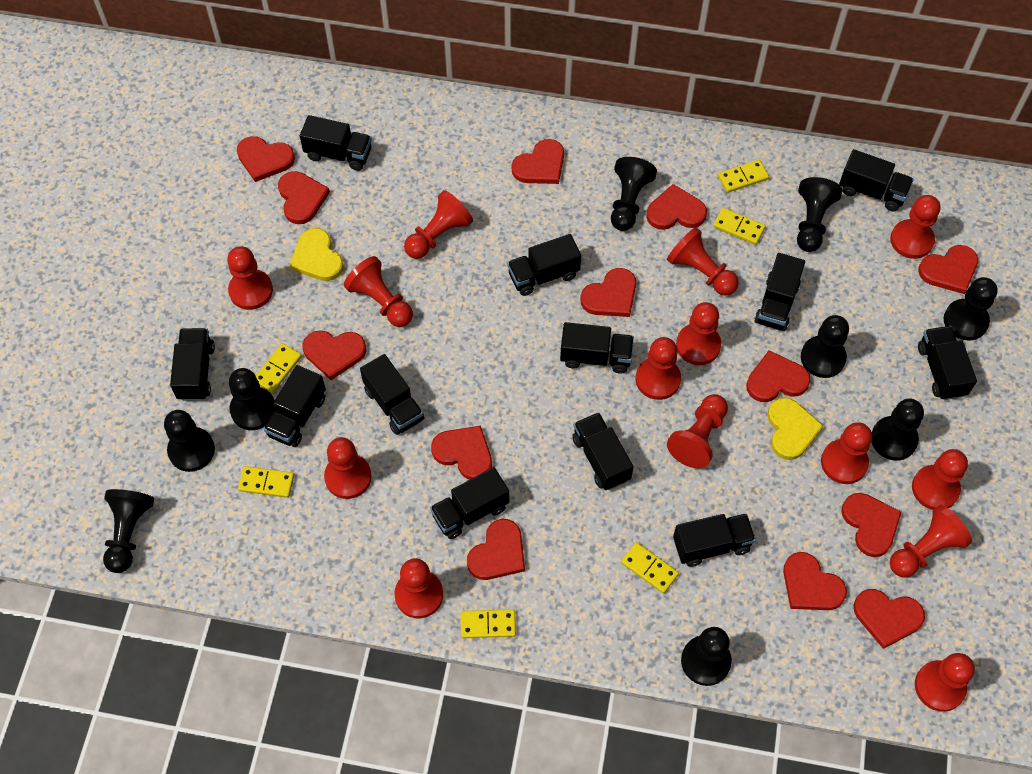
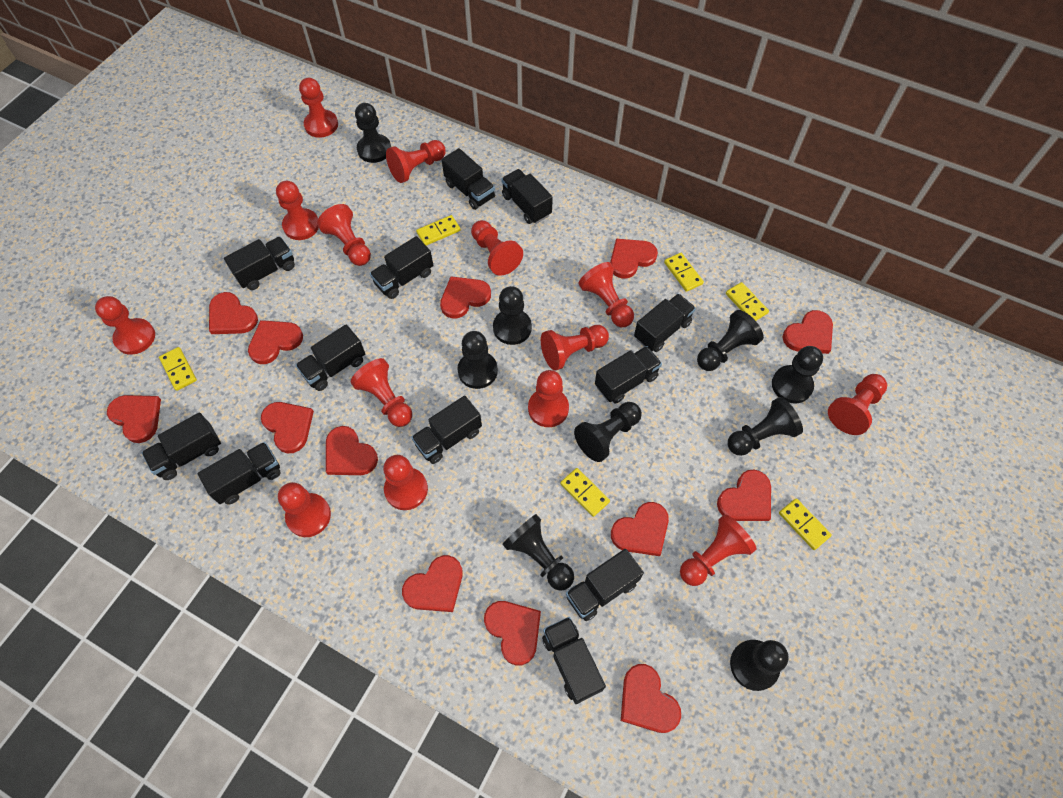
yellow heart: [290,228,344,281] [767,398,823,460] = 2 -> none = 0

